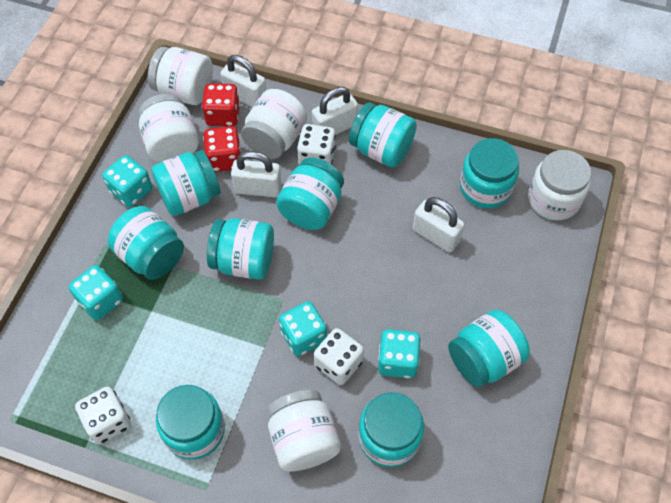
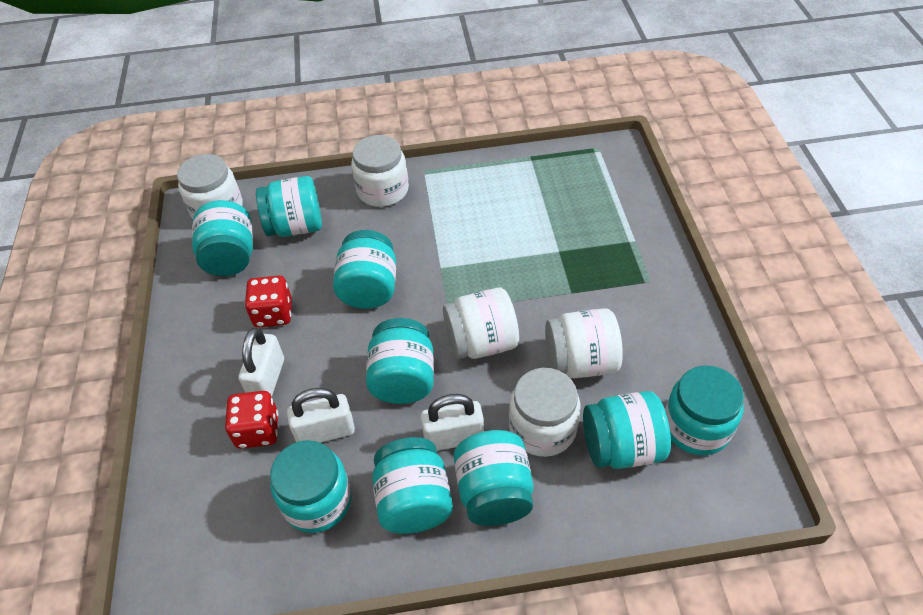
turquoise dice: [69,265,123,320] [102,155,152,207] [279,301,327,356] [378,329,421,378] = 4 -> none = 0
white dice: [75,386,131,444] [297,124,336,165] [314,328,364,385] = 3 -> none = 0
white padlock: [220,55,266,107] [231,151,282,197] [312,87,358,135] [413,197,465,253] = 4 -> [238,328,284,397] [287,388,355,443] [420,394,484,451] = 3

